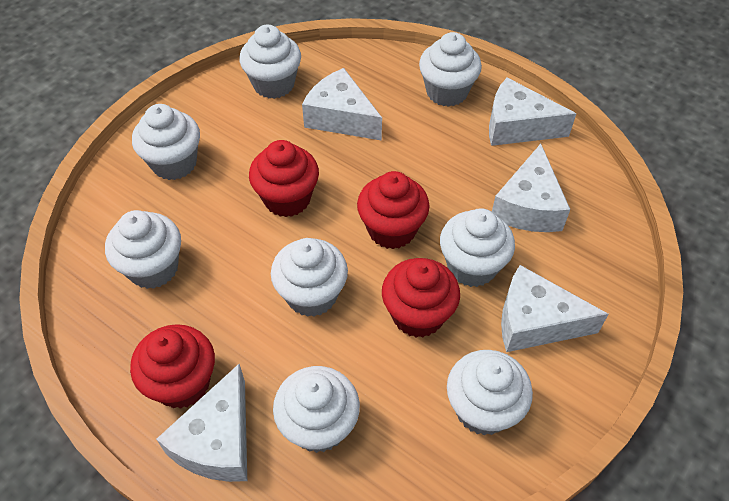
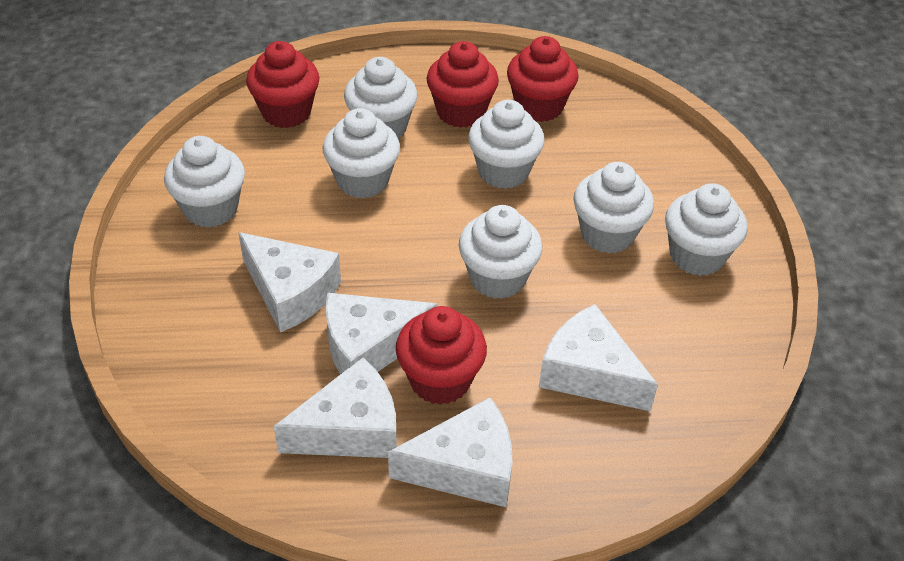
white cupcake: [105,210,181,289] [132,104,200,180] [239,25,301,99] [271,238,348,317] [273,366,360,453] [419,32,482,107] [440,208,515,287] [447,350,533,436] = 8 -> [164,136,245,228] [323,108,400,199] [344,57,418,139] [459,205,542,299] [468,100,544,189] [574,162,654,254] [665,183,748,276] = 7

